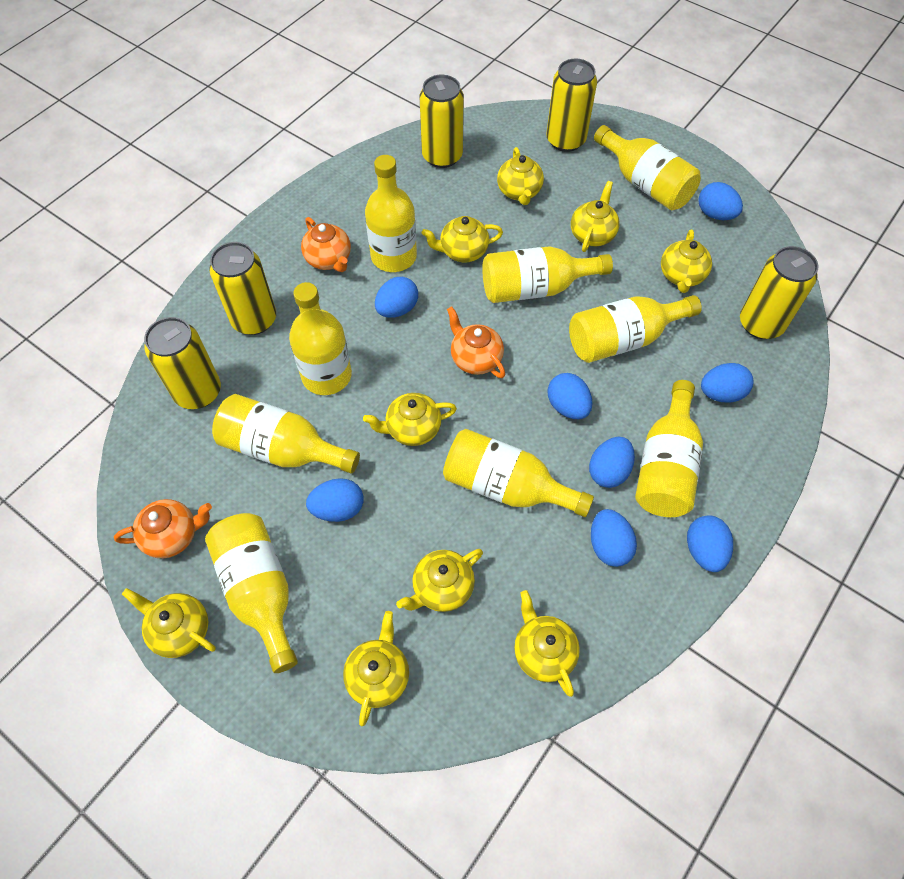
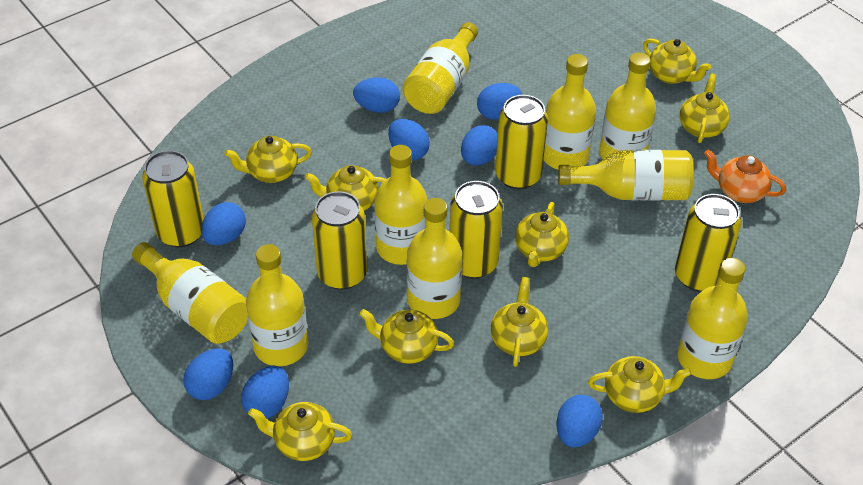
orange teapot: [114,499,212,558] [301,217,351,272] [447,306,505,378] = 3 -> [704,149,786,203] = 1

